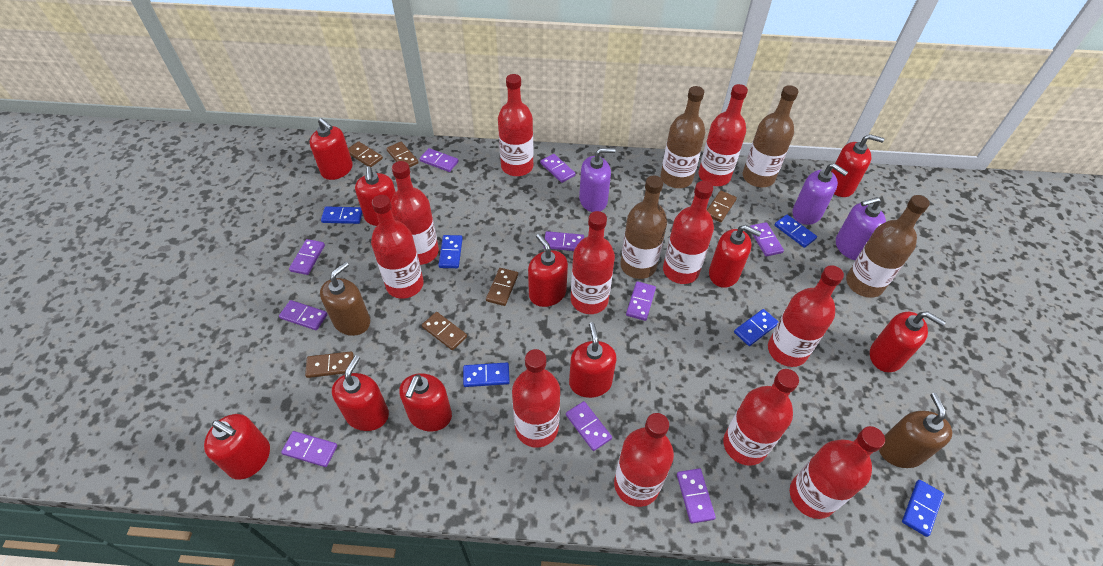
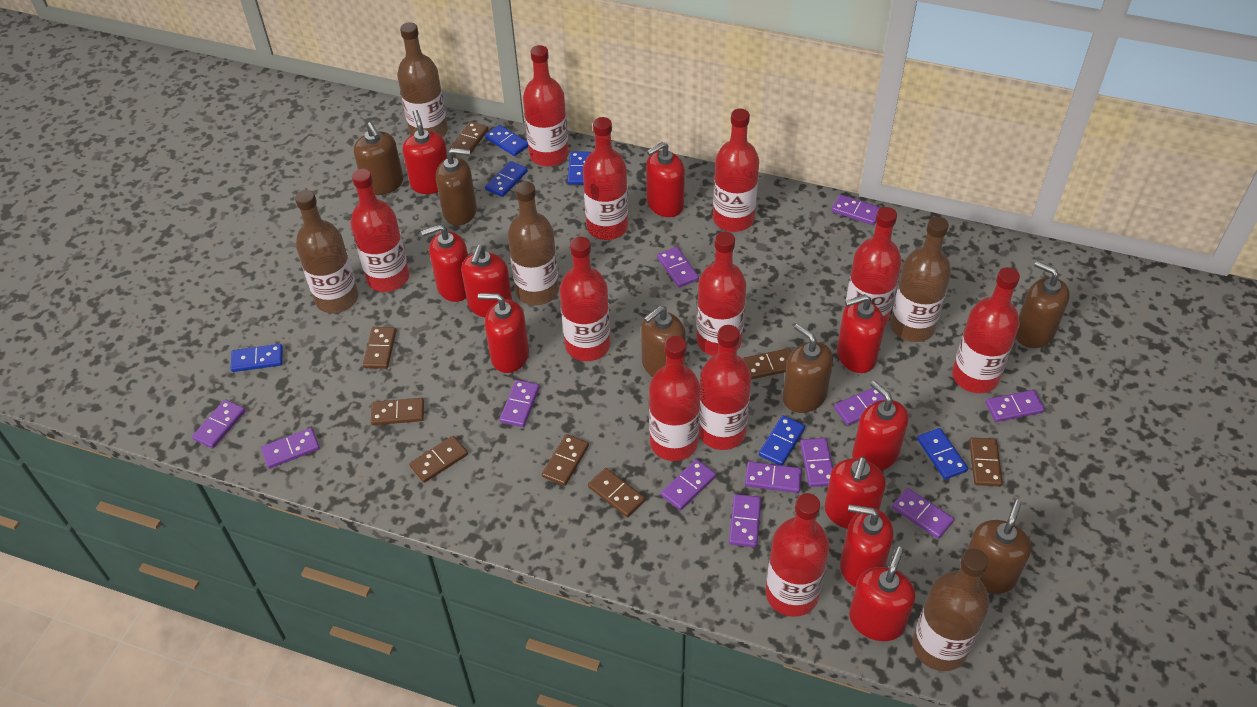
brown bottle: [620,175,667,279] [661,86,705,188] [743,85,799,187] [846,195,930,298] = 4 -> [295,190,358,313] [397,22,448,137] [508,181,559,305] [890,216,951,342] [913,549,990,671] = 5
brown domino: [305,352,353,378] [348,141,383,167] [386,142,419,168] [422,312,467,350] [486,268,518,306] [707,190,737,222] = 6 -> [363,327,396,369] [371,398,424,425] [409,436,468,483] [450,122,488,156] [542,434,589,486] [588,468,645,517] [742,348,791,379] [969,437,1003,487] = 8
brown soap dispenser: [320,262,370,336] [879,393,952,468] = 2 -> [354,122,403,195] [436,148,477,226] [641,306,686,377] [782,324,833,413] [967,499,1031,594] [1016,261,1070,348] = 6
purple domino: [279,300,328,330] [281,431,337,467] [289,239,325,275] [420,148,458,172] [540,154,575,183] [543,231,584,251] [566,401,612,451] [626,281,656,321] [677,468,716,523] [750,222,784,257] = 10 -> [192,399,246,448] [261,428,320,469] [500,380,540,427] [657,247,699,288] [661,459,716,510] [729,494,761,547] [745,461,802,493] [800,438,833,487] [832,195,881,225] [834,388,885,425] [892,488,954,539] [985,390,1045,422] = 12
purple soap dispenser: [579,148,616,212] [793,163,848,225] [836,197,886,260] = 3 -> none = 0

